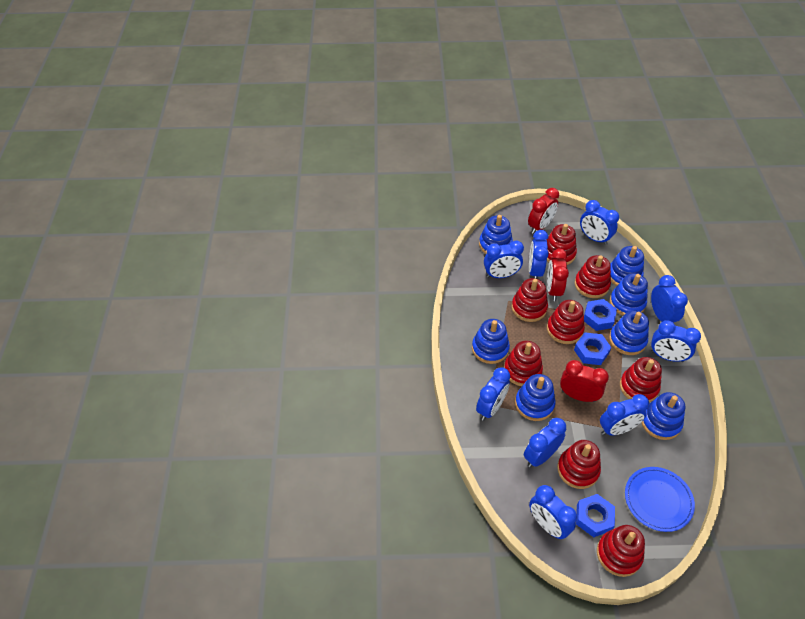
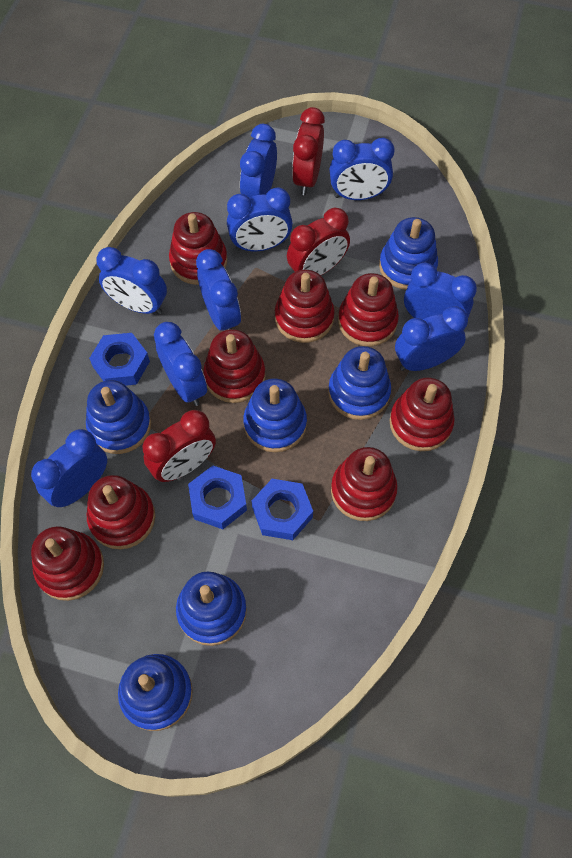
blue plate: [625,467,695,532] = 1 -> none = 0
blue stacking toy: [472,319,510,364] [479,215,513,254] [515,374,556,421] [609,310,649,355] [610,246,644,286] [610,273,648,316] [641,392,685,440] = 7 -> [86,380,151,454] [118,654,193,731] [176,572,247,646] [243,379,307,452] [328,346,391,420] [379,217,438,290] = 6

